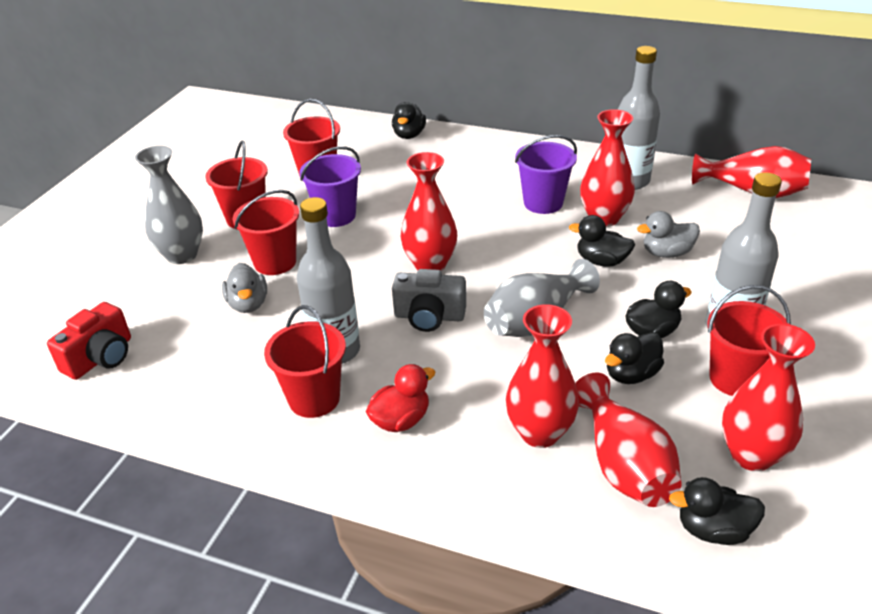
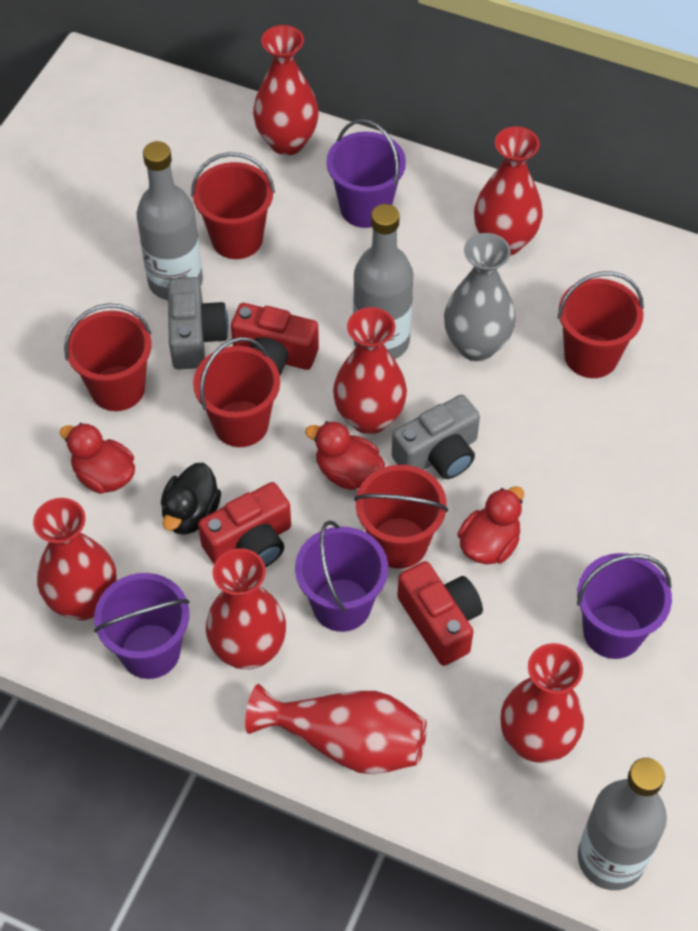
black duck: [392,102,426,139] [569,215,635,266] [605,332,664,384] [625,281,692,338] [669,477,765,545] = 5 -> [161,463,221,535] = 1
grey camera: [392,269,466,332] = 1 -> [168,277,228,369] [392,395,480,479] = 2
grey duck: [222,263,267,313] [637,211,700,258] = 2 -> none = 0
grey vase: [135,146,203,264] [484,259,600,337] = 2 -> [444,233,516,361] = 1
purple bucket: [299,146,361,227] [515,135,577,214] = 2 -> [94,573,190,679] [295,520,388,632] [326,119,406,228] [577,553,672,659] = 4
red camera: [47,302,131,380] = 1 -> [198,482,291,567] [231,303,319,375] [397,561,483,666] = 3
red duck: [366,364,435,432] = 1 -> [60,423,135,494] [305,421,385,490] [457,486,524,564] = 3
red vase: [401,152,457,271] [506,304,579,448] [575,373,682,507] [580,109,635,227] [692,146,811,198] [722,324,815,471] = 6 -> [33,498,117,620] [206,548,286,669] [245,684,427,774] [253,25,319,155] [333,307,407,434] [474,126,543,256] [501,643,584,763] = 7

